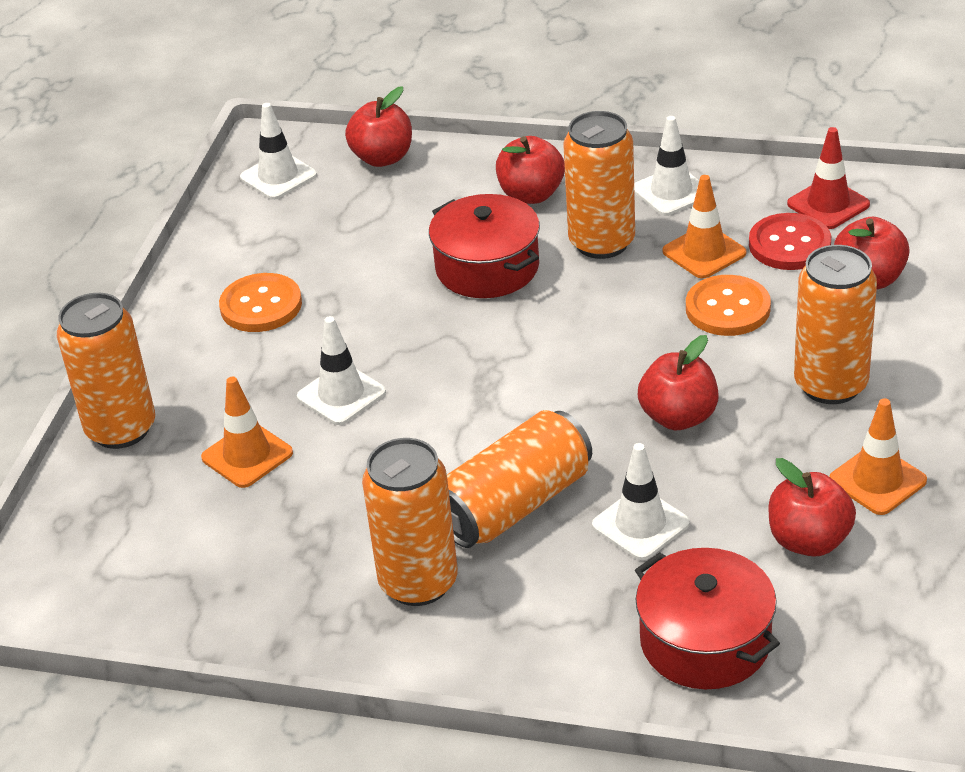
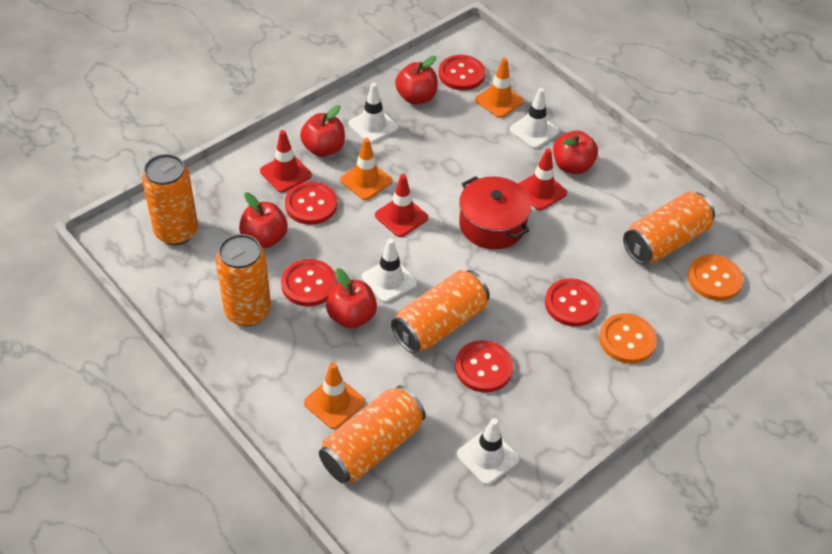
red button: [749,213,831,270] = 1 -> [281,259,337,307] [285,182,337,225] [439,55,485,90] [455,340,513,392] [545,278,601,327] = 5
red pot: [429,194,540,298] [635,548,780,689] = 2 -> [459,176,531,249] = 1
red traffic cone: [787,127,870,229] = 1 -> [260,130,312,193] [375,174,428,237] [518,148,567,210] = 3

